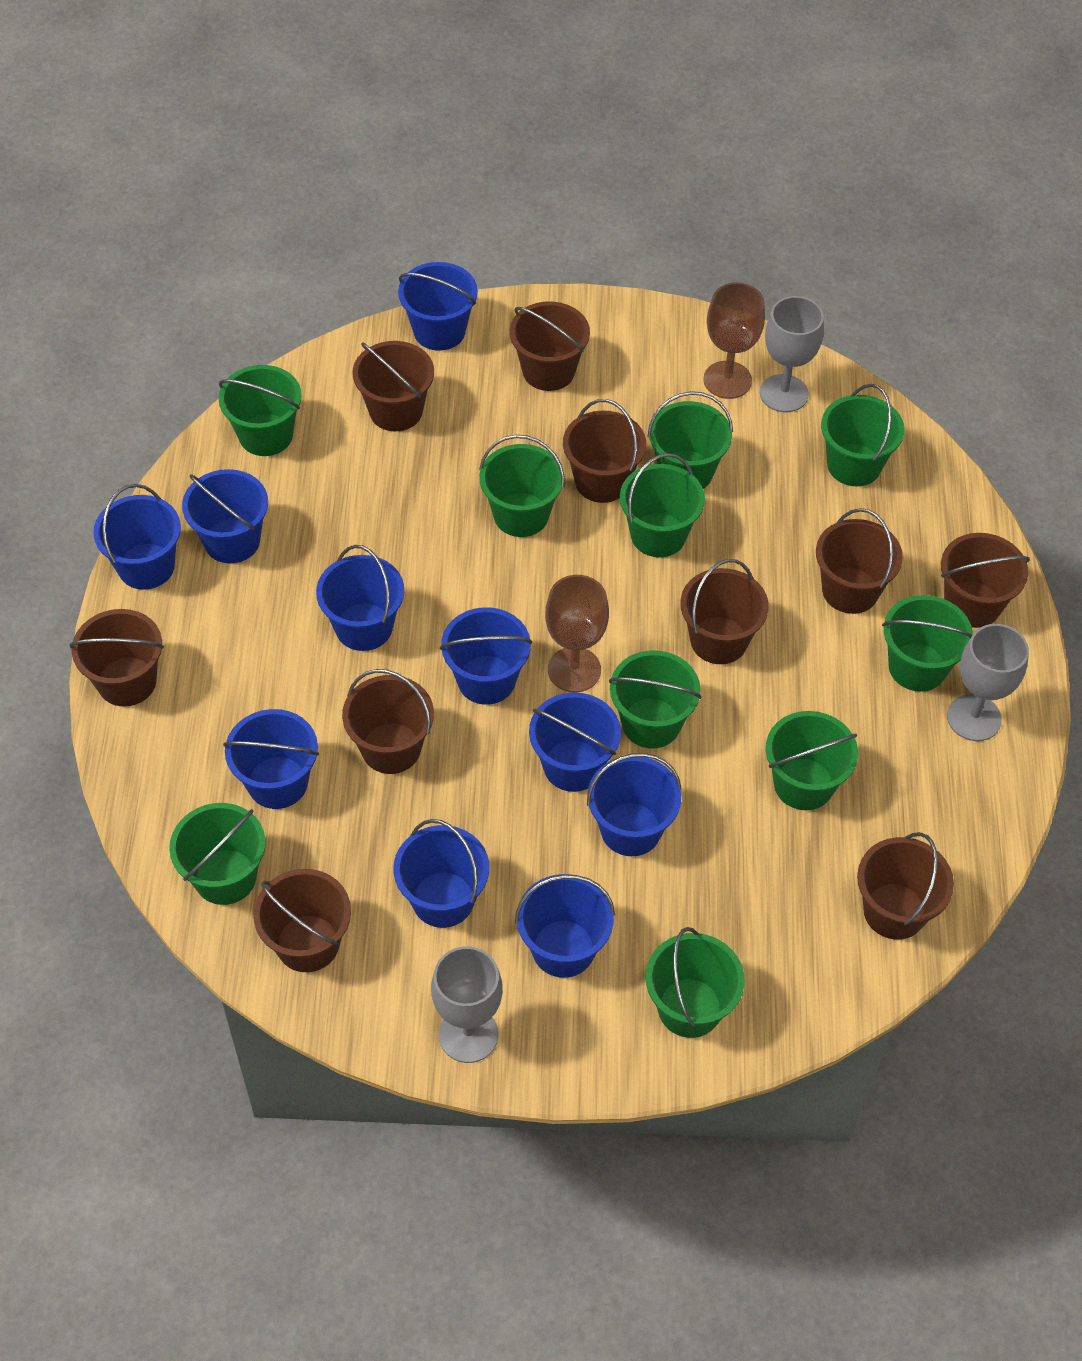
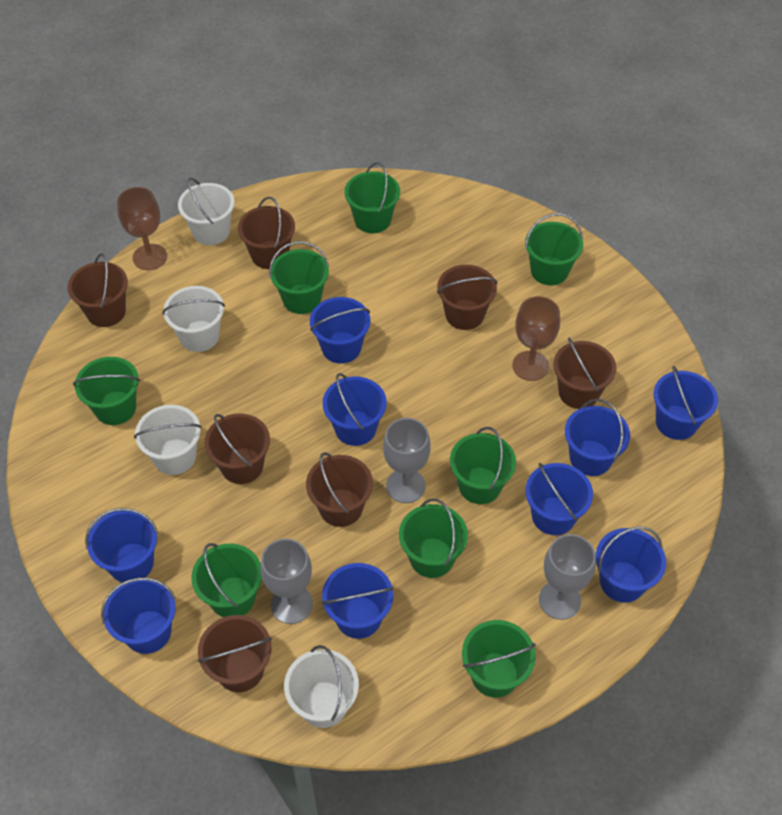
blue bucket: [93,484,181,590] [182,469,268,563] [223,709,319,809] [316,545,404,651] [393,819,489,928] [398,262,478,351] [440,607,532,705] [515,874,615,978] [529,692,621,792] [587,753,682,856] = 10 -> [85,508,158,583] [101,578,176,654] [310,297,370,364] [321,563,394,639] [323,373,386,446] [525,463,593,535] [565,399,630,476] [596,527,666,603] [653,366,718,440] = 9
brown bucket: [69,609,164,707] [253,869,351,972] [342,669,434,774] [353,341,434,431] [510,301,590,391] [563,399,646,503] [681,559,769,664] [816,508,903,614] [857,832,954,940] [941,533,1030,628] = 10 -> [68,253,128,327] [198,615,272,692] [204,414,270,484] [238,197,295,269] [306,452,373,527] [437,265,497,330] [553,338,616,409] = 7
green bucket: [169,803,266,905] [219,365,302,456] [479,435,564,537] [609,650,702,749] [620,453,705,557] [646,927,745,1038] [648,391,733,489] [766,711,858,810] [821,384,904,486] [882,595,973,692] = 10 -> [73,357,140,425] [191,543,262,617] [269,241,329,314] [344,162,400,233] [399,499,468,578] [450,427,516,504] [462,620,536,698] [525,213,583,286] = 8
white bucket: none = 0 -> [134,405,202,475] [162,286,225,352] [178,177,235,245] [284,645,359,728] = 4

